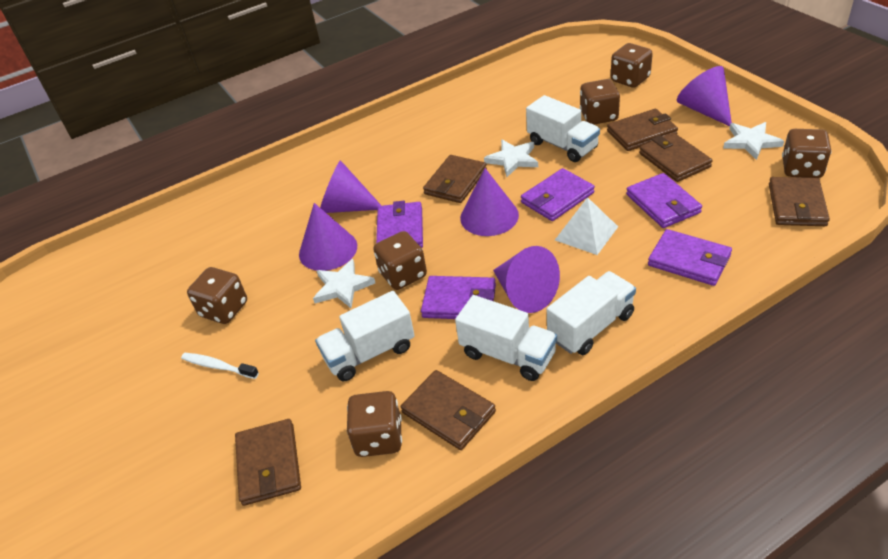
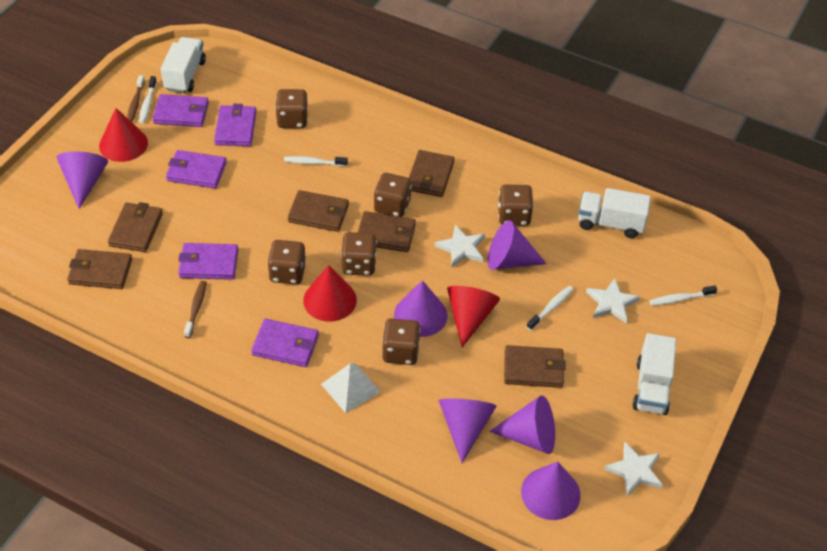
brown toothbrush: none = 0 -> [127,75,145,122] [184,281,207,338] = 2
purple cone: [299,203,357,271] [320,160,382,213] [460,168,519,236] [493,246,560,313] [677,66,732,126] = 5 -> [57,151,108,209] [394,280,448,337] [439,398,496,463] [487,221,547,270] [489,396,555,454] [521,462,581,520] = 6
red cone: none = 0 -> [99,108,148,162] [303,265,357,322] [447,286,500,347] = 3
white toothbrush: [181,353,259,379] = 1 -> [139,76,157,124] [284,156,348,167] [527,286,573,330] [649,285,717,306] = 4
white truck: [315,291,415,381] [455,295,557,381] [526,95,600,162] [547,271,636,355] = 4 -> [161,37,206,93] [578,188,651,238] [633,333,676,415] = 3

